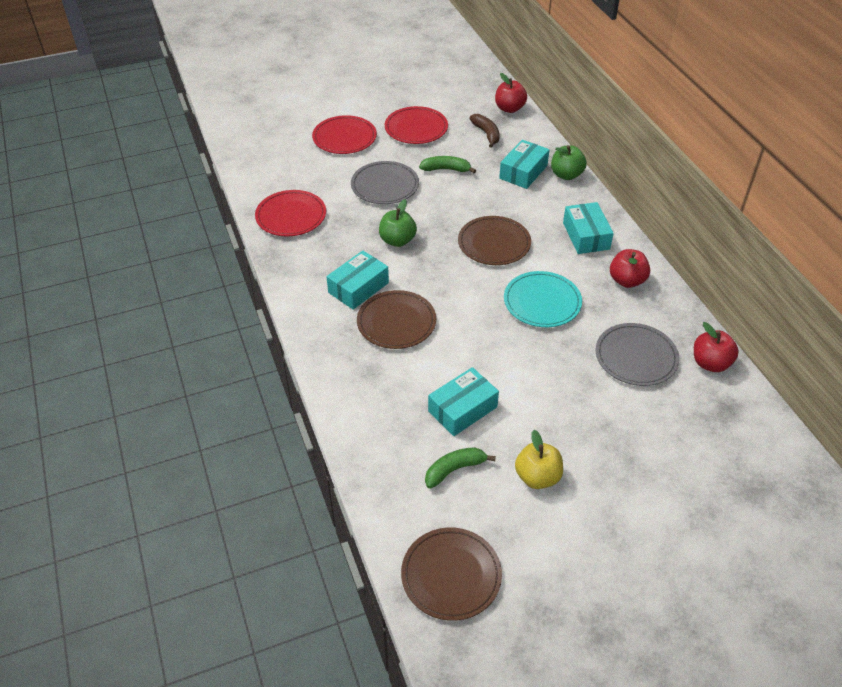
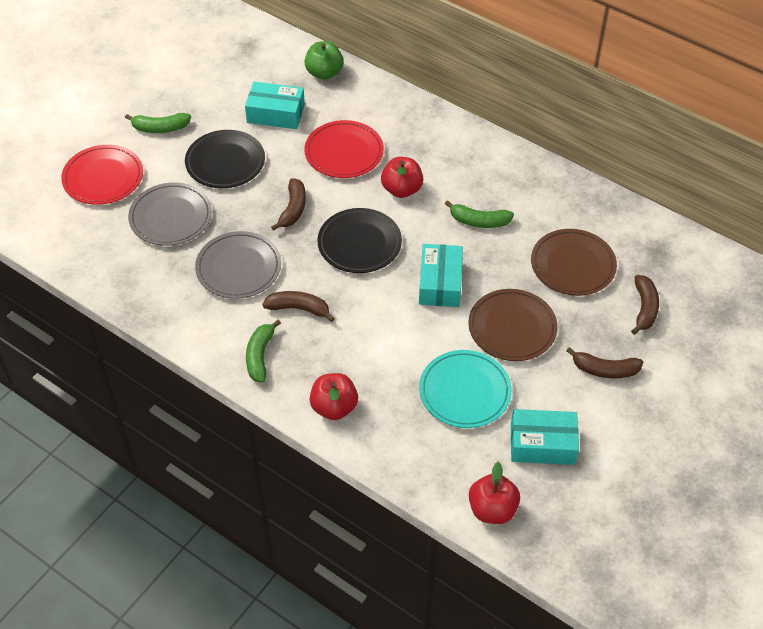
black plate: none = 0 -> [185,130,265,188] [317,208,402,273] = 2
brown banana: [469,114,500,148] = 1 -> [262,291,335,322] [271,178,306,231] [566,347,643,378] [631,275,659,335] = 4
brown plate: [357,290,436,349] [401,527,502,621] [458,216,531,265] = 3 -> [468,289,558,361] [531,229,617,296] = 2
green apple: [379,199,417,247] [551,145,587,180] = 2 -> [304,41,344,80] = 1
green banana: [419,156,476,173] [425,447,496,489] = 2 -> [125,113,191,133] [246,319,281,383] [445,200,514,228] = 3
red plate: [255,190,326,236] [312,115,377,154] [385,106,448,144] = 3 -> [61,145,143,205] [305,120,384,178] = 2
turquoise box: [326,251,389,310] [428,367,499,436] [499,140,550,189] [563,202,614,254] = 4 -> [245,82,305,129] [419,244,463,307] [511,409,579,465] = 3
yellow apple: [515,430,563,489] = 1 -> none = 0

